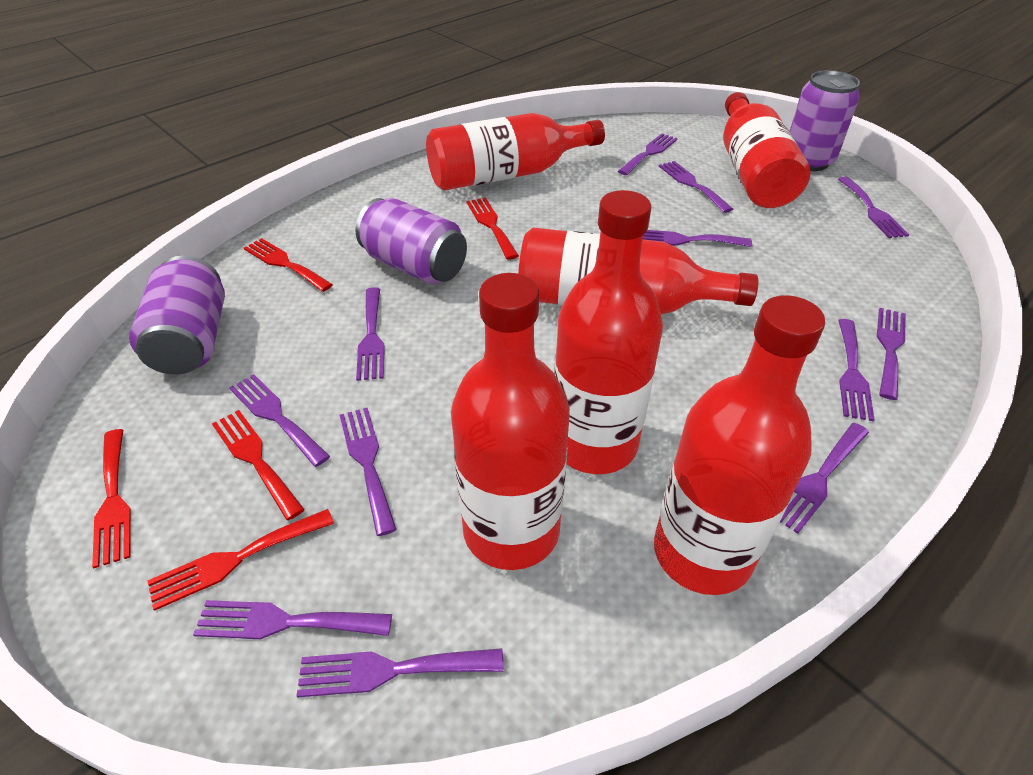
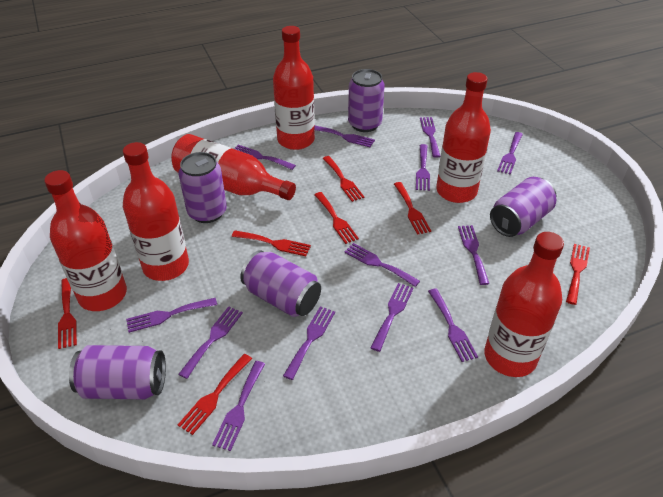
purple can: [129,256,225,375] [356,198,467,285] [789,70,860,171] = 3 -> [69,345,166,399] [178,152,227,223] [240,250,321,317] [348,69,385,132] [490,177,556,237] = 5
purple fork: [193,600,392,639] [230,374,330,467] [296,648,504,698] [340,408,397,536] [356,287,385,381] [618,134,678,175] [643,230,752,247] [659,161,733,213] [780,423,869,534] [838,177,909,238] [838,319,875,421] [877,308,906,400] = 12 -> [126,298,217,333] [178,306,243,379] [212,361,265,451] [235,145,296,170] [283,306,335,380] [314,125,375,147] [344,243,420,287] [370,283,413,352] [416,144,430,191] [420,117,441,158] [428,288,478,362] [458,225,490,285] [497,132,523,175] = 13
red fork: [92,429,131,568] [147,509,334,611] [212,410,305,520] [244,238,333,292] [466,198,519,260] = 5 -> [58,278,77,349] [178,354,252,435] [232,231,311,256] [314,192,359,244] [323,156,364,202] [394,182,431,235] [566,244,590,305] = 7

